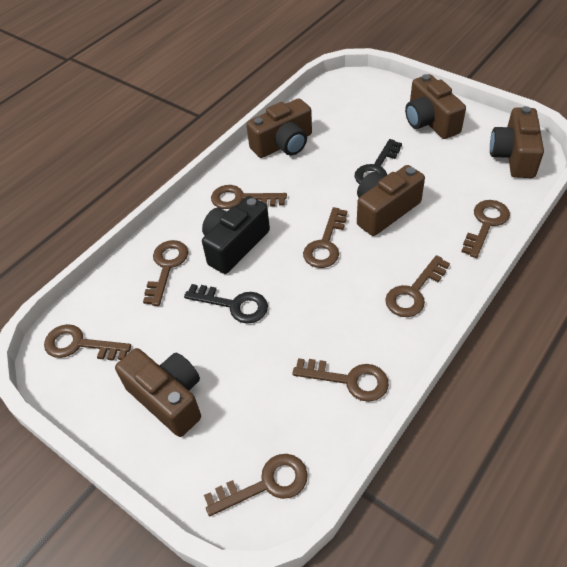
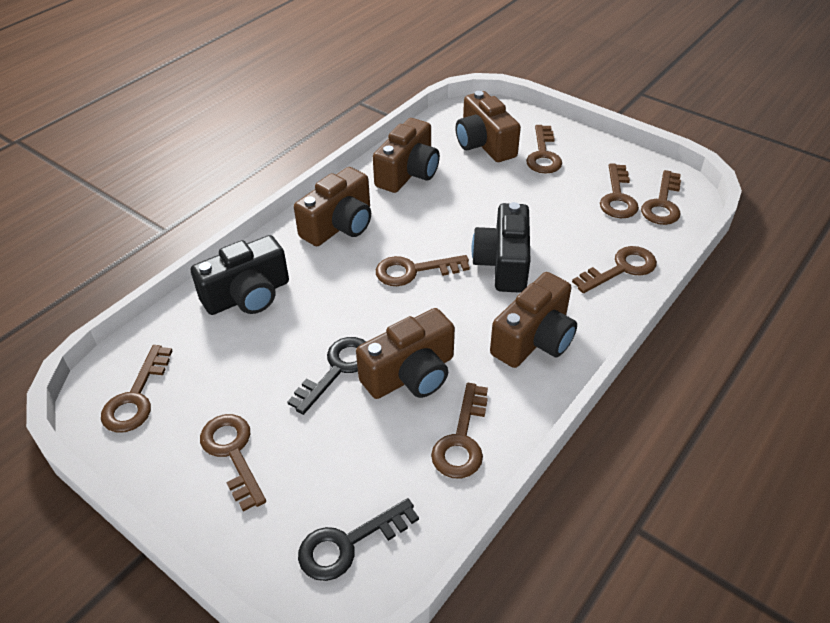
black camera: [202,196,270,274] = 1 -> [191,235,289,315] [472,202,530,293] = 2

